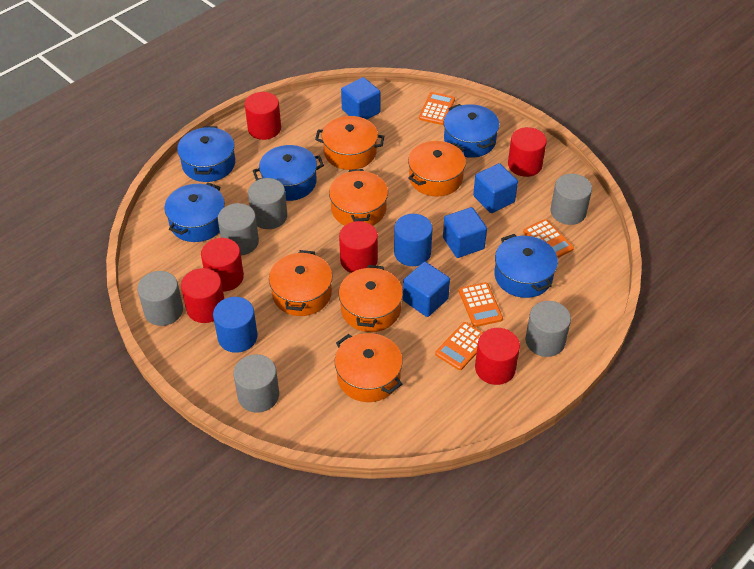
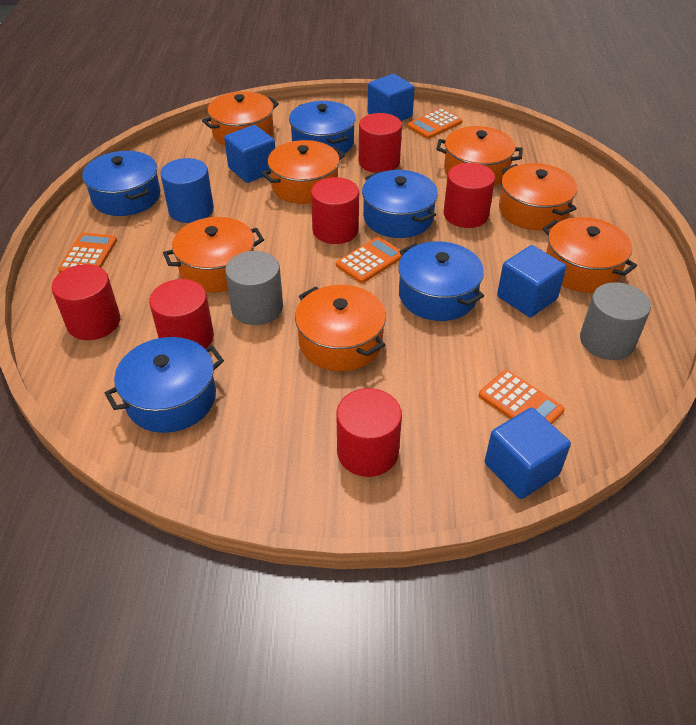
blue cylinder: [213,297,258,353] [394,214,433,266] = 2 -> [160,158,214,223] = 1
grey cylinder: [137,271,183,326] [218,203,259,256] [233,354,279,413] [248,178,287,229] [525,301,571,357] [551,174,592,225] = 6 -> [225,251,283,325] [580,282,651,360] = 2
orange pot: [269,250,332,316] [315,116,384,170] [329,169,388,226] [335,333,403,402] [339,265,403,332] [408,141,466,196] = 6 -> [163,217,264,293] [202,91,279,146] [261,140,345,204] [295,285,386,371] [436,126,523,186] [499,163,577,230] [543,217,637,293] = 7

